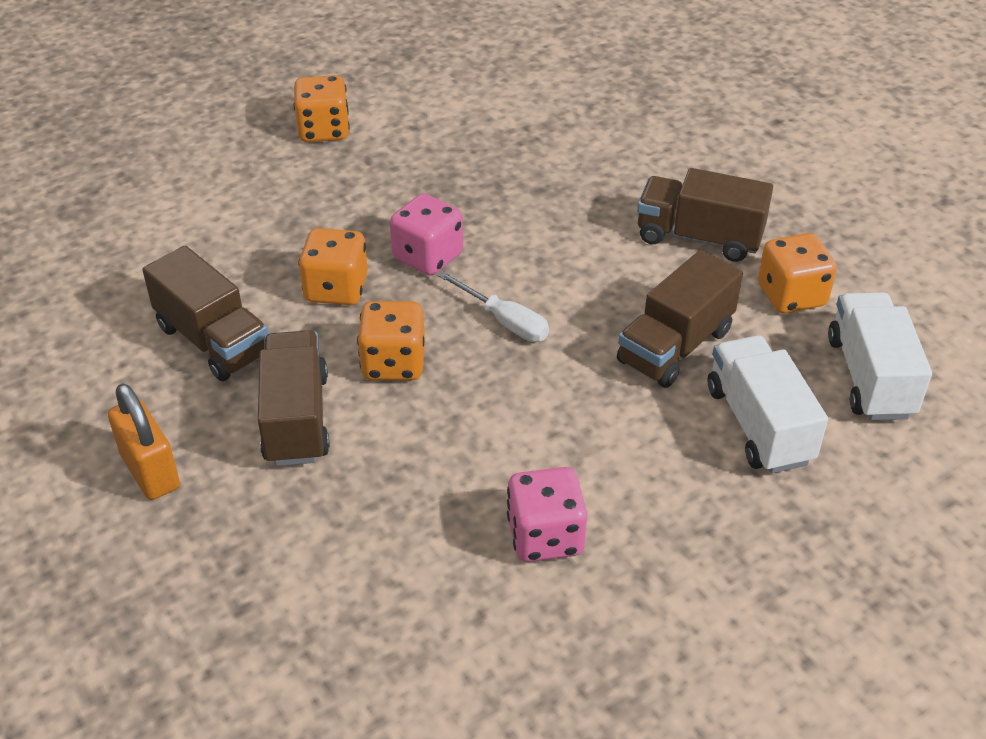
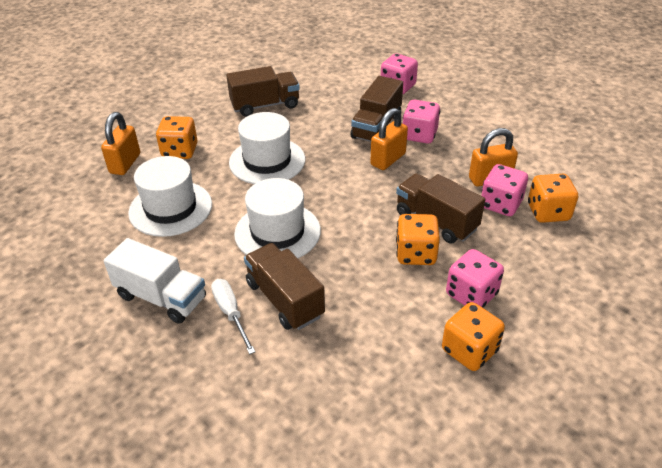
orange padlock: [108,383,180,500] = 1 -> [101,112,140,175] [370,108,408,170] [469,128,518,186] = 3
pink dice: [390,194,463,275] [507,467,587,562] = 2 -> [381,53,418,94] [403,100,440,144] [446,249,504,308] [481,164,528,216] = 4
white hat: none = 0 -> [128,156,212,237] [229,112,305,184] [234,178,321,258] = 3
white truck: [708,335,828,473] [828,292,932,420] = 2 -> [104,238,206,324] = 1

